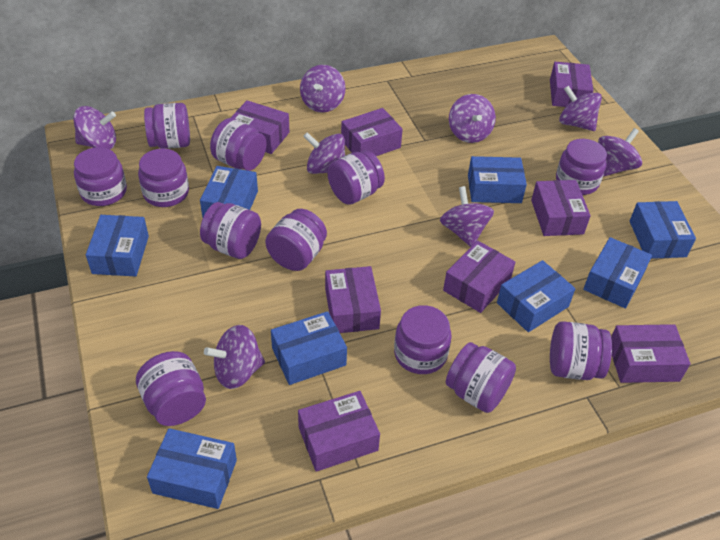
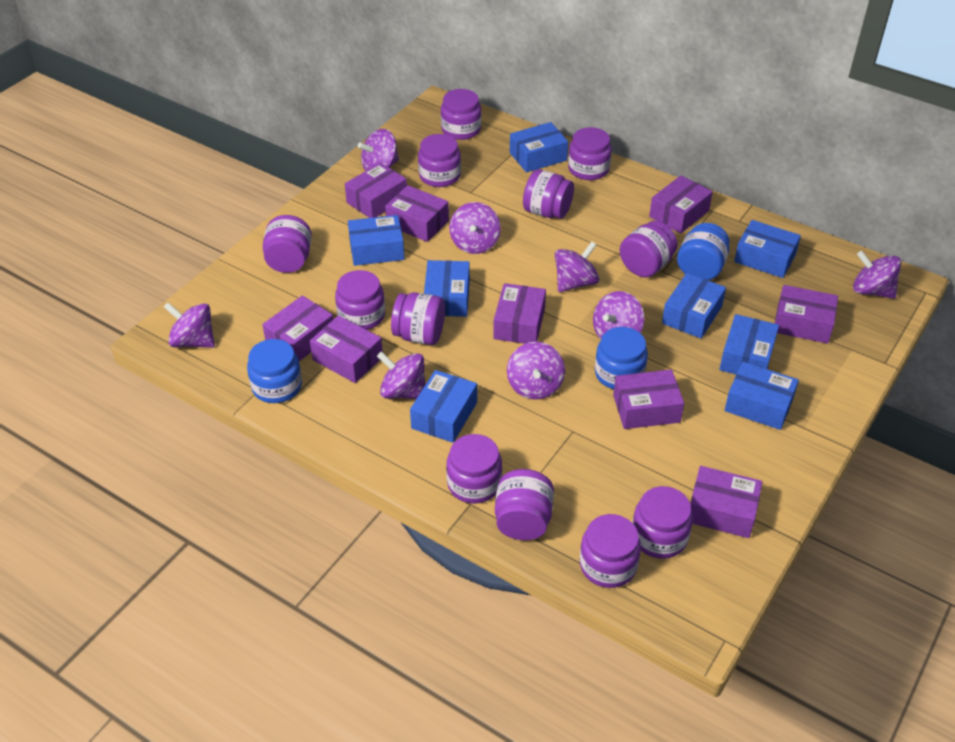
blue jar: none = 0 -> [247,339,302,403] [595,327,648,389] [677,223,730,280] = 3
purple box: [231,100,289,154] [298,391,380,472] [325,266,381,333] [341,108,403,156] [443,241,515,313] [531,180,591,236] [550,62,593,107] [611,324,691,383] = 8 -> [262,295,333,361] [310,315,383,383] [345,163,407,218] [385,185,449,242] [493,283,546,344] [613,370,684,429] [649,175,713,234] [690,466,762,538] [775,285,838,344] = 9

